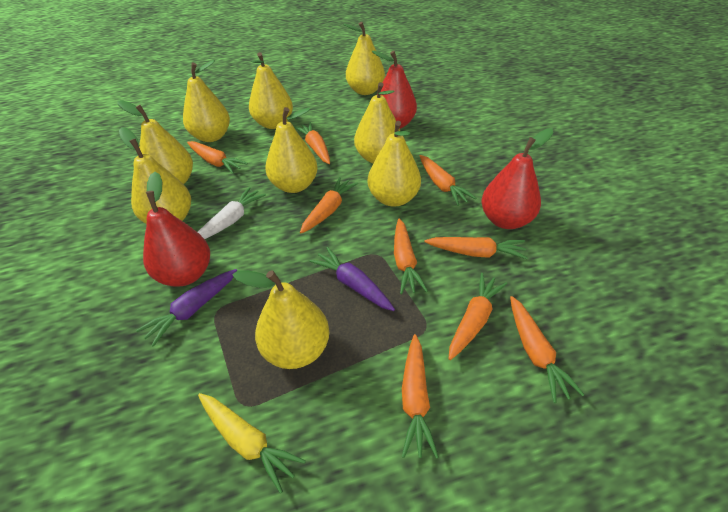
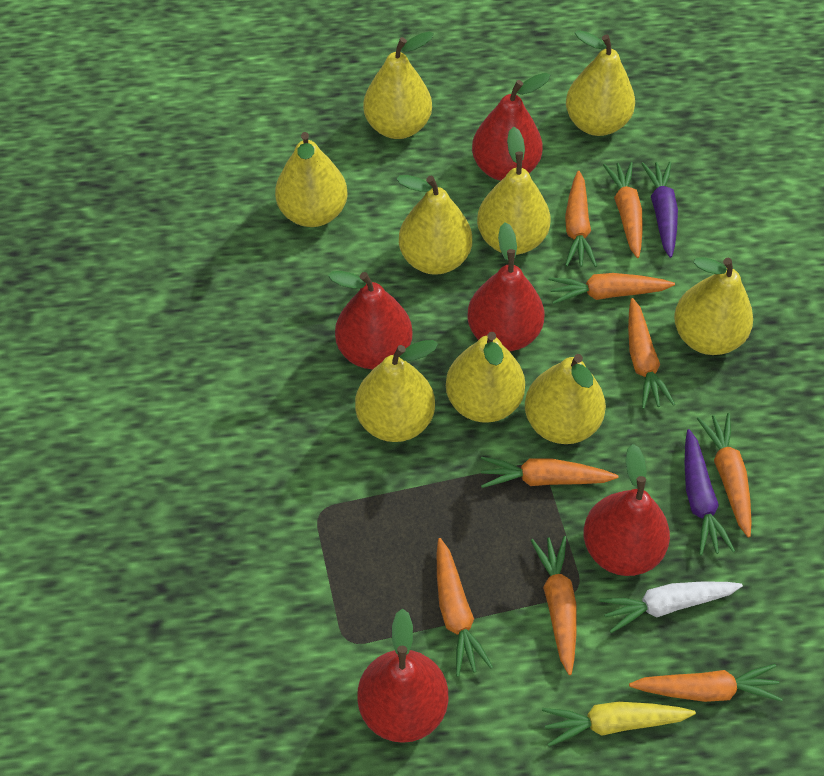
red pear: [143,172,210,286] [372,51,417,129] [482,129,553,229] = 3 -> [328,271,413,369] [357,608,448,743] [467,223,544,351] [472,73,550,181] [583,444,670,576] = 5

